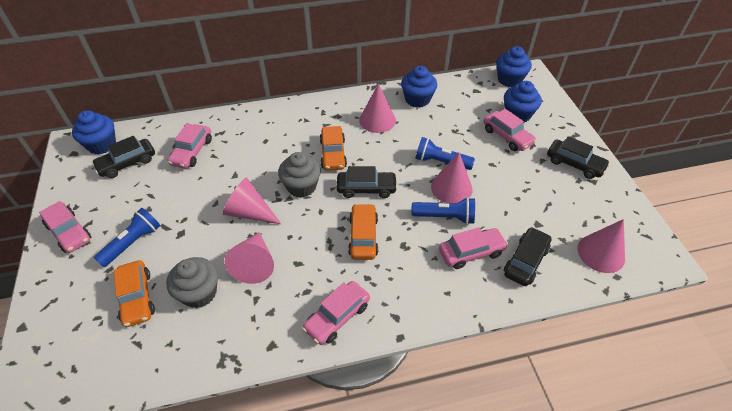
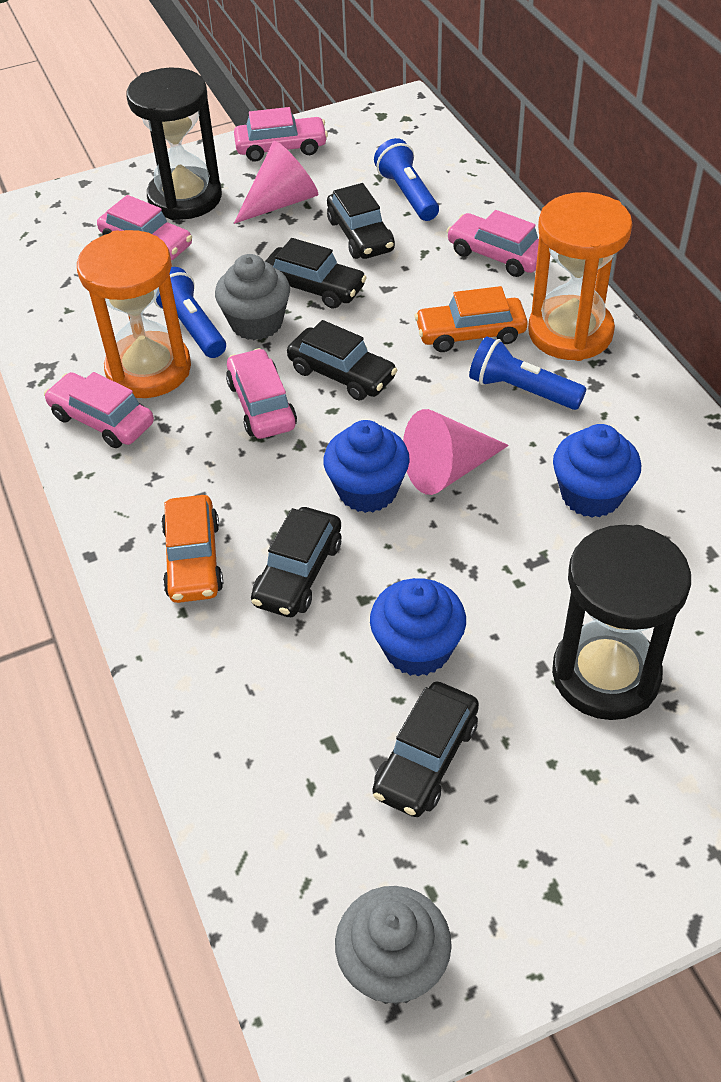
black car: [91,136,155,178] [337,166,398,198] [504,227,551,286] [547,136,610,179] = 4 -> [251,507,341,617] [265,238,367,309] [287,320,397,400] [327,183,395,259] [372,682,479,817] = 5
black hourglass: none = 0 -> [127,67,222,220] [552,525,691,720] = 2
blue cupcake: [72,110,116,155] [401,66,437,108] [496,46,532,87] [504,81,542,122] = 4 -> [323,420,410,513] [370,578,466,676] [553,424,641,518] = 3
orange car: [114,260,155,327] [320,126,347,171] [348,203,378,260] = 3 -> [161,495,223,603] [415,286,528,352] = 2
orange hourglass: none = 0 -> [77,230,191,398] [528,192,632,361] = 2
pink cone: [222,177,281,224] [225,232,274,284] [359,84,396,133] [431,152,473,203] [577,219,625,273] = 5 -> [234,141,318,224] [403,409,509,495] = 2

